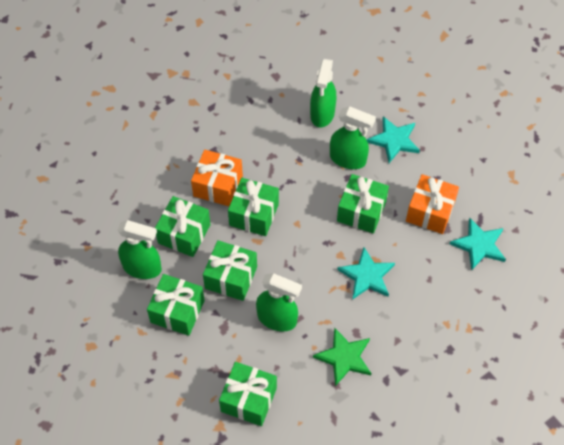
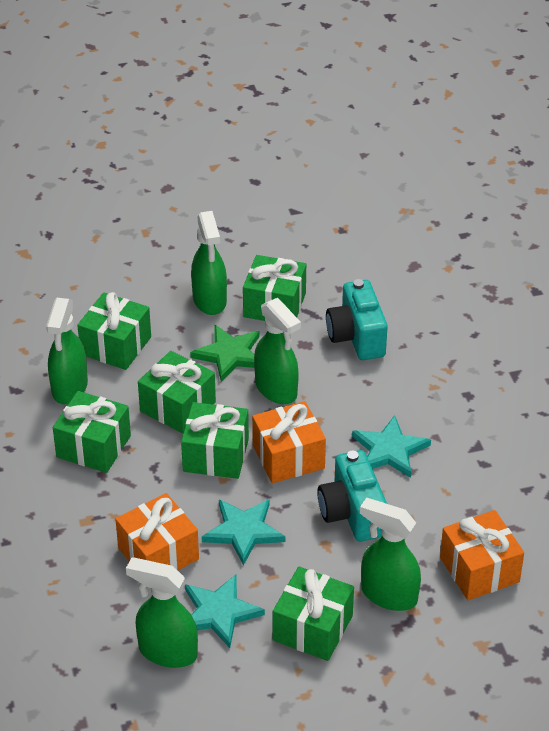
green spray bottle: [117,220,162,279] [256,273,302,331] [310,59,336,127] [330,106,376,169] = 4 -> [46,298,88,404] [126,557,198,668] [191,211,227,315] [254,298,301,404] [360,498,421,611] = 5
orange gift: [191,150,243,206] [406,174,459,234] = 2 -> [115,493,199,570] [252,401,326,483] [440,510,524,600] = 3
turquoise camera: none = 0 -> [317,450,387,542] [326,279,388,360] = 2

